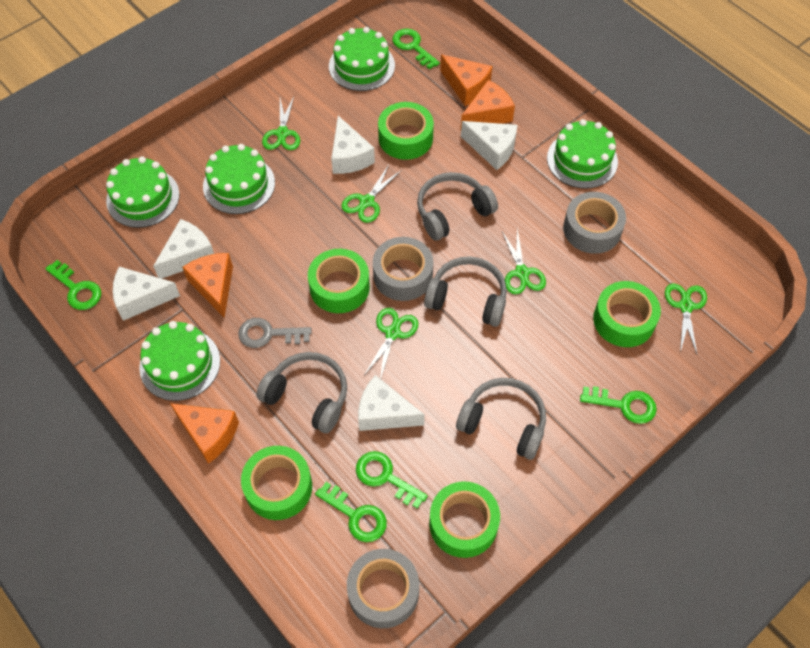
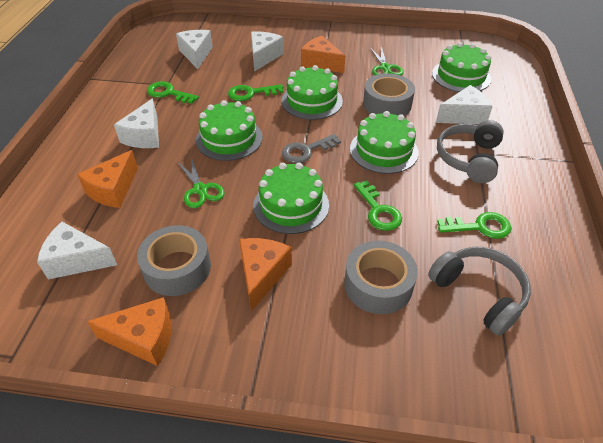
green key: [45,260,101,310] [315,482,387,542] [356,451,428,509] [392,28,440,69] [580,386,657,424] = 5 -> [147,82,199,104] [228,84,283,101] [354,180,402,231] [437,212,511,239] = 4
green scissors: [262,97,300,150] [341,165,402,223] [364,308,418,379] [502,229,546,295] [665,283,707,354] = 5 -> [177,157,225,208] [370,46,404,76] = 2
green tape: [241,446,312,520] [308,249,370,313] [378,102,434,160] [429,481,500,558] [593,281,661,347] = 5 -> none = 0
grey headphones: [256,352,347,433] [417,172,498,241] [424,256,507,327] [456,378,546,460] = 4 -> [428,247,531,336] [437,120,504,183] = 2

